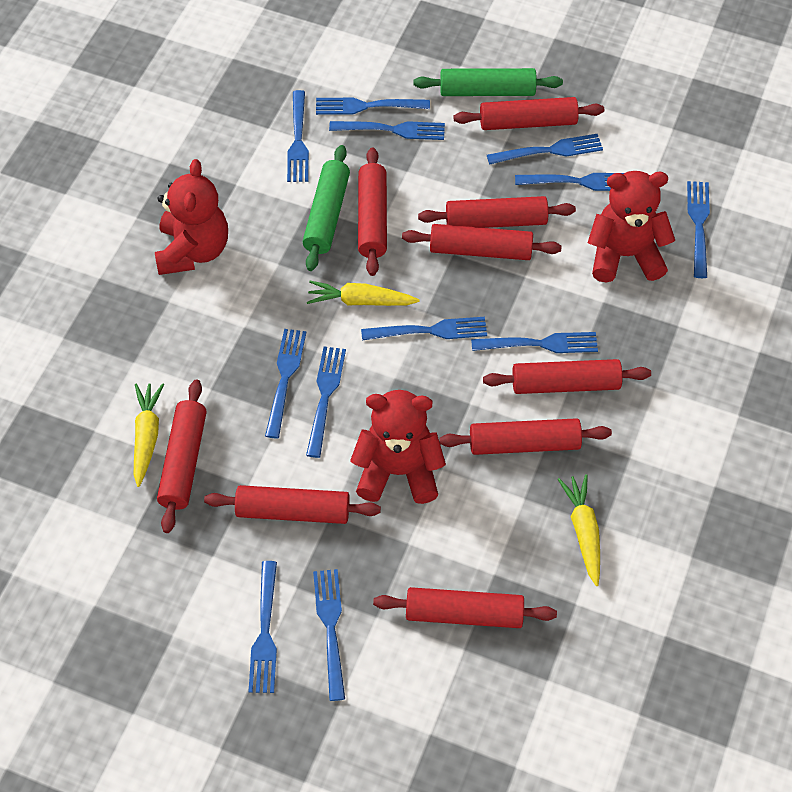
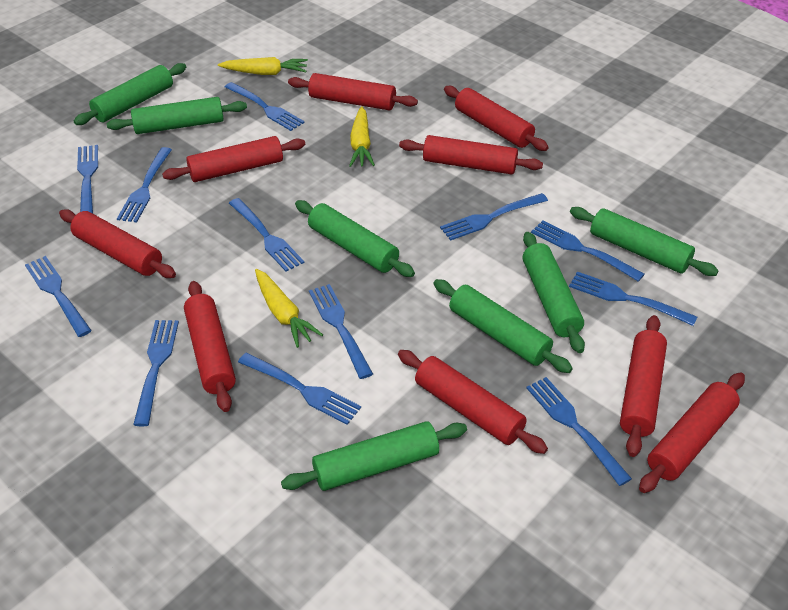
green rolling pin: [303,145,350,271] [414,68,563,96] = 2 -> [74,63,186,125] [106,97,247,134] [281,421,467,491] [295,200,415,277] [434,279,573,373] [523,232,585,353] [570,207,719,276] = 7
red teddy bear: [155,159,228,275] [350,390,446,504] [588,171,675,283] = 3 -> none = 0

